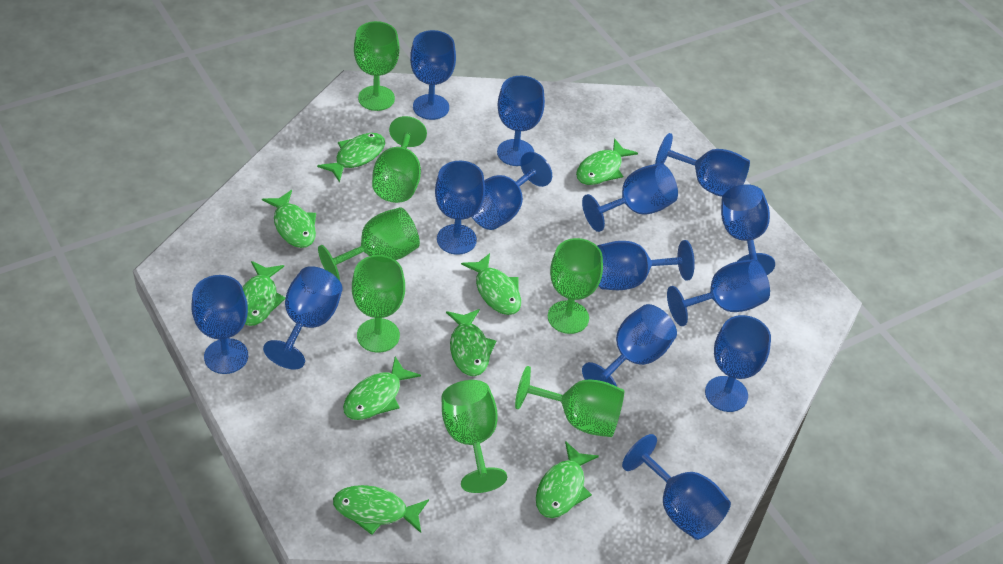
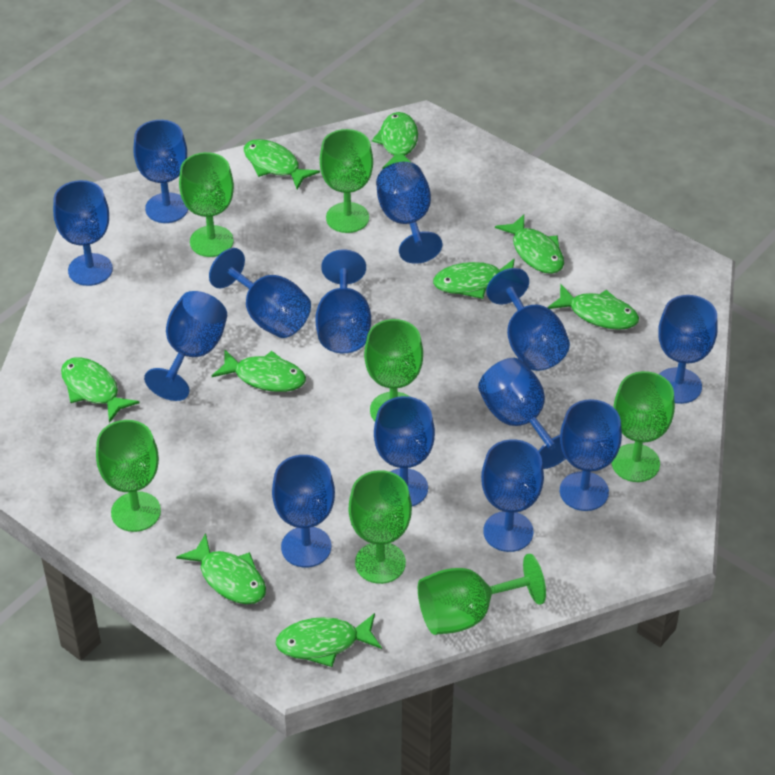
blue goblet: [192,275,248,374] [263,266,343,369] [410,30,456,120] [435,161,485,255] [472,152,552,230] [497,76,545,166] [582,163,678,232] [582,304,677,387] [598,240,695,290] [622,434,731,540] [655,133,750,197] [667,259,770,326] [705,315,771,412] [721,184,775,275] = 14 -> [53,180,113,286] [133,120,188,223] [144,291,227,401] [209,248,311,338] [272,455,335,567] [316,249,371,353] [374,396,435,506] [376,162,442,264] [478,358,566,469] [481,439,544,552] [486,268,570,371] [560,399,622,511] [658,295,718,404] = 13

